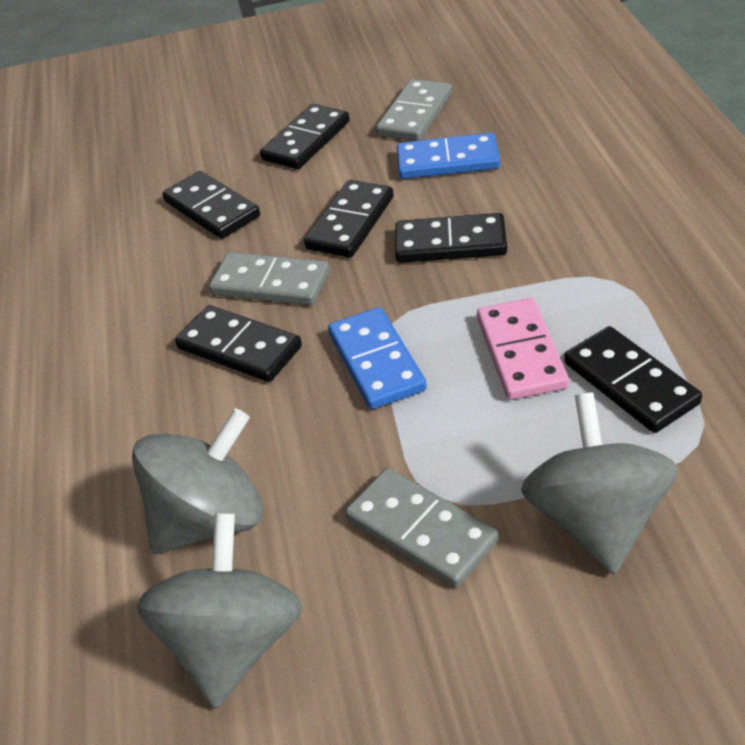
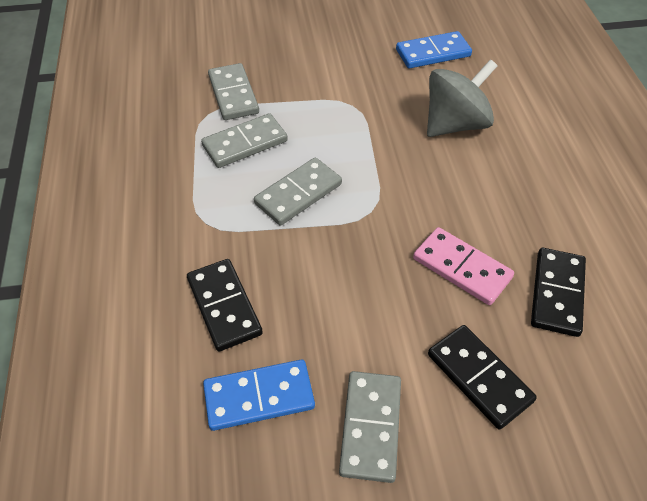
black domino: [162,171,260,239] [175,305,302,382] [260,104,350,169] [304,180,394,258] [395,213,507,263] [564,326,702,433] = 6 -> [187,259,263,351] [428,325,537,430] [531,248,586,337] = 3
grey domino: [209,252,330,306] [345,468,499,588] [376,79,452,141] = 3 -> [201,113,288,168] [208,63,259,120] [254,158,342,225] [339,371,401,483] = 4
grey spinning top: [132,408,263,554] [136,513,303,709] [521,392,678,575] = 3 -> [427,59,497,137] = 1

